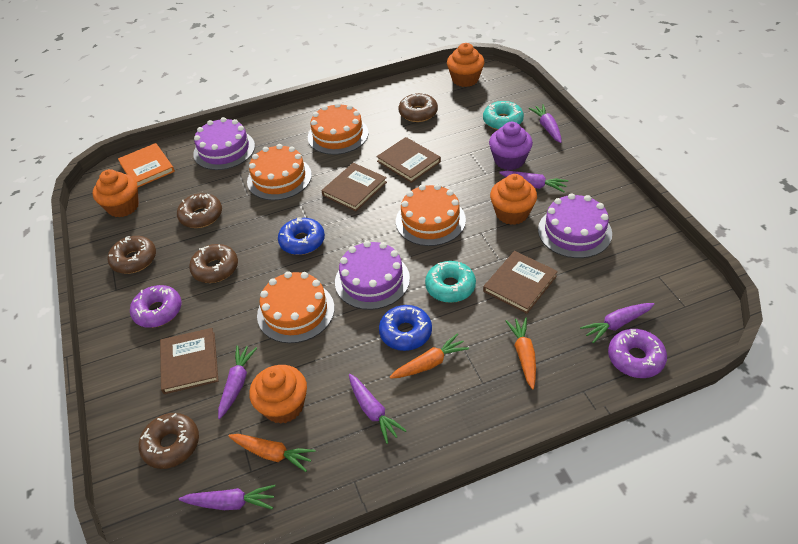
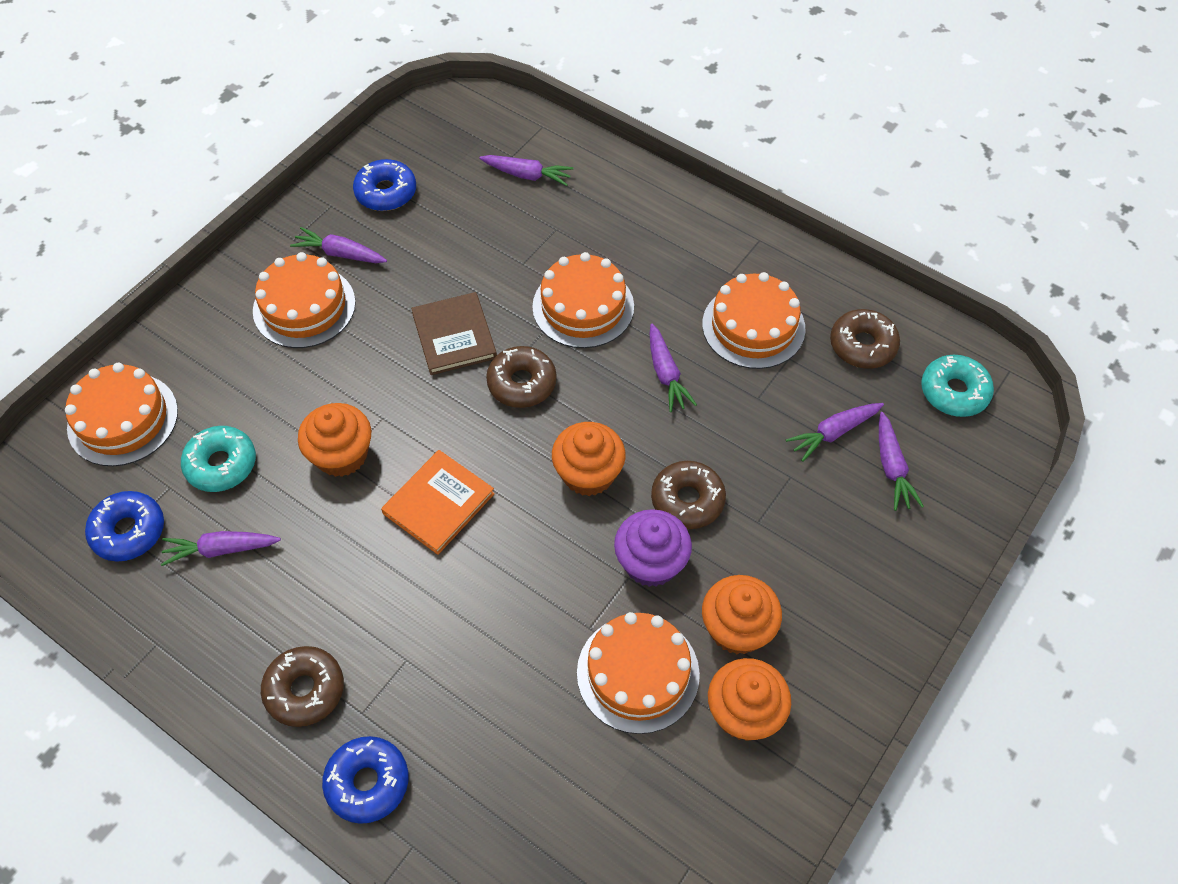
blue donut: [278,218,325,255] [379,305,432,351] = 2 -> [85,491,164,561] [322,736,408,824] [353,159,416,211] = 3
brown book: [160,328,218,394] [321,163,387,211] [376,137,441,183] [483,251,558,314] = 4 -> [411,292,497,375] = 1
brown donut: [108,236,156,274] [139,413,199,469] [177,193,222,228] [189,244,238,283] [399,93,438,122] = 5 -> [261,646,344,727] [486,346,557,408] [651,461,726,529] [830,309,900,369] = 4
orange cake: [247,144,312,200] [257,271,334,343] [308,103,369,155] [396,184,466,246] = 4 -> [65,363,178,466] [253,252,356,348] [532,252,634,348] [577,612,700,734] [702,272,806,369] = 5
orange carrot: [229,434,316,472] [390,334,469,379] [505,318,536,389] = 3 -> none = 0
purple cake: [193,117,255,170] [335,241,410,310] [538,193,612,258] = 3 -> none = 0
purple donut: [130,285,182,328] [608,329,667,378] = 2 -> none = 0

